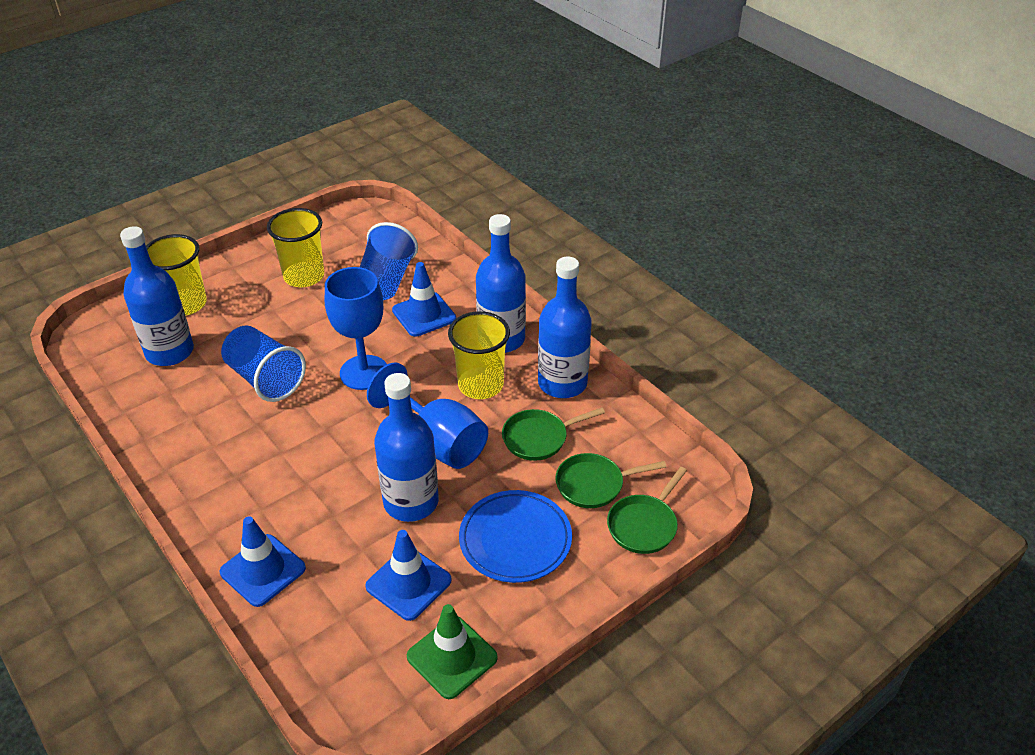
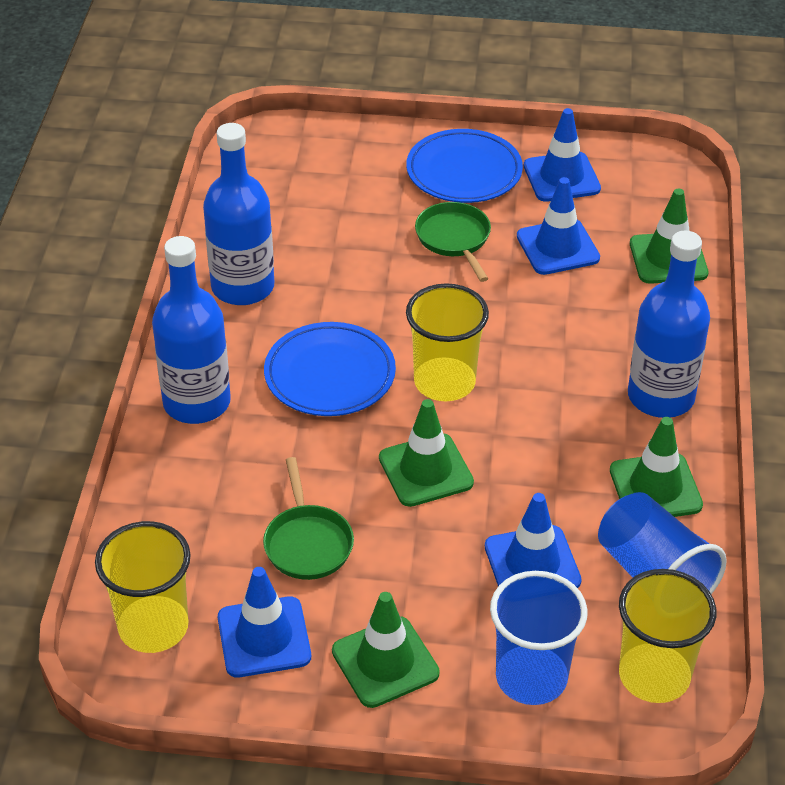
blue bottle: [120,226,194,366] [374,373,439,522] [476,214,526,353] [538,256,592,398] = 4 -> [152,236,231,424] [203,123,274,305] [628,231,710,418] = 3
blue goblet: [325,267,387,390] [367,362,488,469] = 2 -> none = 0
blue plate: [459,490,572,583] = 1 -> [264,322,396,416] [406,129,523,203] = 2
blue traffic cone: [220,517,306,607] [365,530,452,621] [392,262,456,337] = 3 -> [218,567,311,677] [485,493,581,588] [517,177,600,275] [524,108,601,202] = 4
green pan: [502,407,605,461] [556,453,667,508] [607,467,687,554] = 3 -> [263,457,354,580] [415,202,491,282] = 2
green traffic cone: [407,604,498,699] = 1 -> [332,592,440,708] [379,399,474,507] [610,417,703,517] [630,189,708,284] = 4

